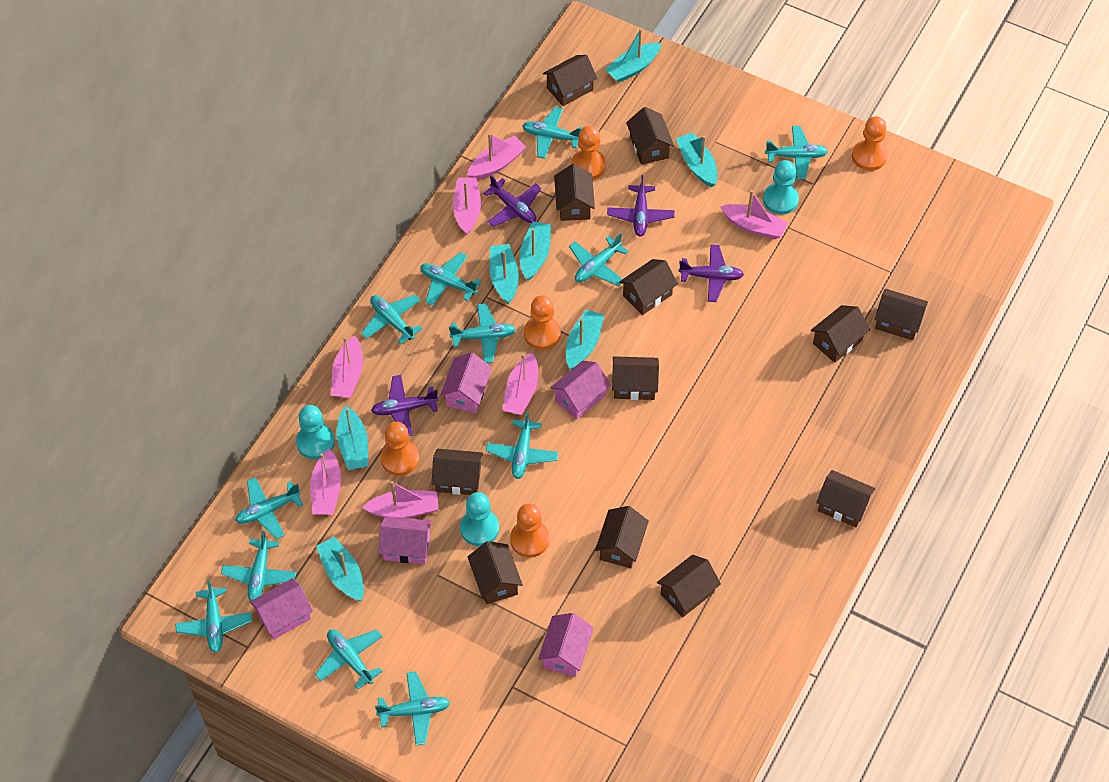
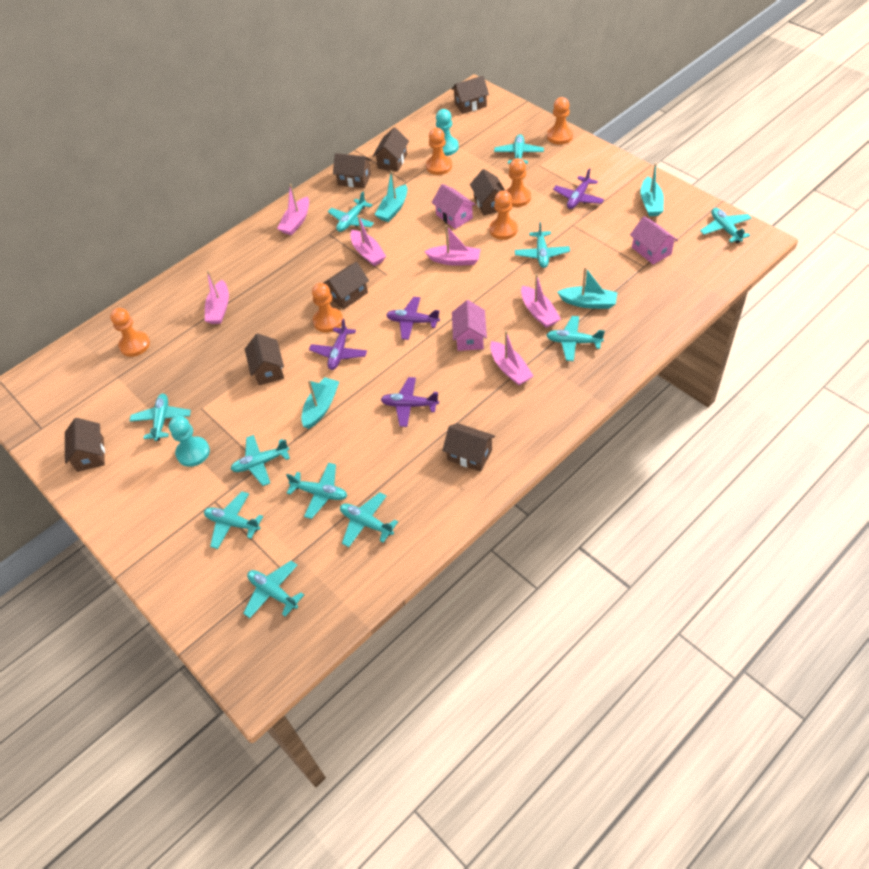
brown house: [432,449,483,495] [468,541,523,604] [543,55,597,106] [554,164,595,221] [595,506,649,568] [612,356,659,400] [619,259,678,315] [626,107,674,165] [657,555,721,617] [811,305,870,363] [816,470,876,527] [875,289,928,340] = 12 -> [65,418,105,472] [245,333,284,385] [324,262,369,309] [333,153,371,188] [373,128,409,172] [442,423,495,472] [451,76,489,114] [470,169,505,216] = 8
orange pawn: [381,422,419,476] [510,503,549,558] [524,295,561,350] [571,126,606,180] [852,116,888,171] = 5 -> [110,308,150,357] [312,283,343,333] [426,128,452,175] [489,190,518,240] [505,158,531,207] [547,97,573,145] = 6
pink boat: [310,449,341,515] [331,336,363,398] [362,481,439,518] [453,177,481,235] [467,133,526,179] [503,353,538,415] [720,190,788,239] = 7 -> [205,271,229,324] [277,184,309,235] [350,215,386,266] [424,225,481,266] [490,331,533,386] [521,274,561,328] = 6
pink house: [250,578,313,640] [379,516,432,564] [440,352,492,413] [538,613,594,677] [550,361,611,420] = 5 -> [432,184,476,229] [452,300,487,351] [630,216,678,265] = 3
turquoise boat: [316,536,364,601] [336,405,368,470] [489,244,519,304] [519,221,551,281] [566,309,604,370] [605,29,661,83] [676,132,718,187] = 7 -> [302,377,340,429] [375,171,407,222] [557,267,617,309] [640,163,664,216] = 4
turquoise pawn: [296,405,335,459] [460,492,499,546] [763,160,799,214] = 3 -> [169,416,210,467] [436,109,459,156] = 2
turquoise plane: [175,580,252,653] [221,531,297,601] [235,477,303,539] [315,629,383,690] [361,295,422,344] [375,671,450,745] [420,252,481,306] [449,303,516,363] [486,411,558,479] [522,106,583,159] [569,233,629,286] [765,126,828,179] = 12 -> [130,394,191,441] [204,491,263,549] [231,435,290,486] [243,561,304,618] [286,463,347,519] [328,192,374,232] [340,492,398,547] [494,134,544,164] [515,222,570,268] [546,316,605,361] [700,208,752,243] = 11

